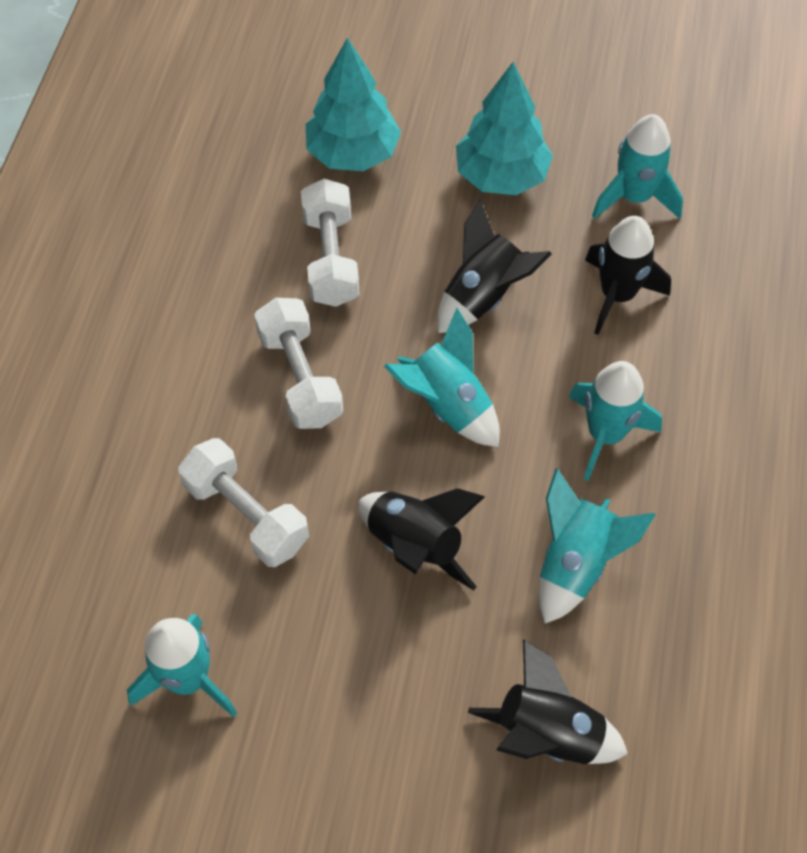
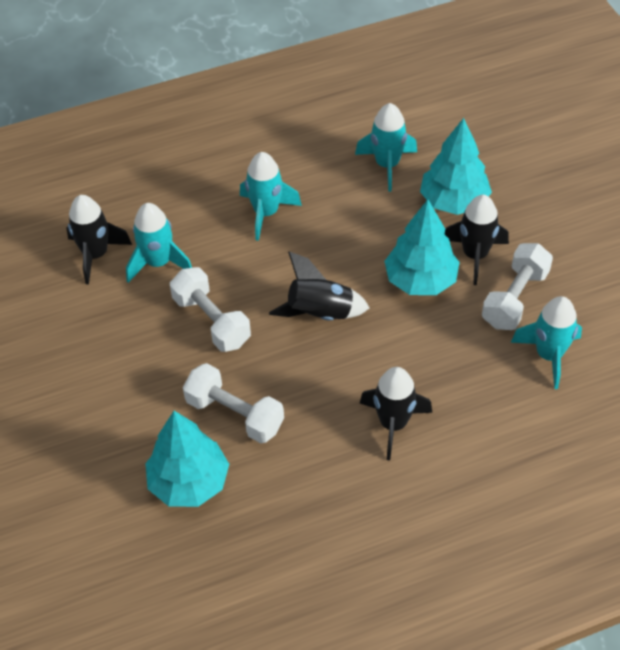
turquoise rocket: [127,614,237,717] [384,308,500,447] [539,468,656,623] [569,361,662,481] [592,114,683,219] = 5 -> [126,203,192,283] [240,152,302,241] [355,103,417,192] [511,296,582,389] = 4
turquoise tree: [306,38,401,171] [456,62,553,195] = 2 -> [145,411,229,507] [384,199,460,295] [420,118,492,215] = 3

